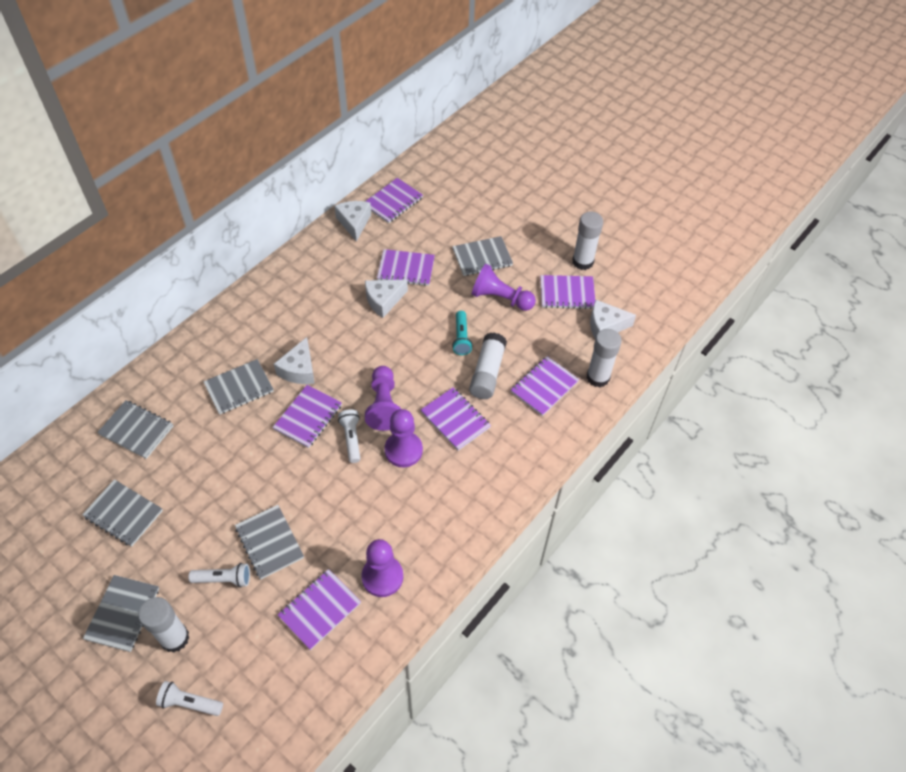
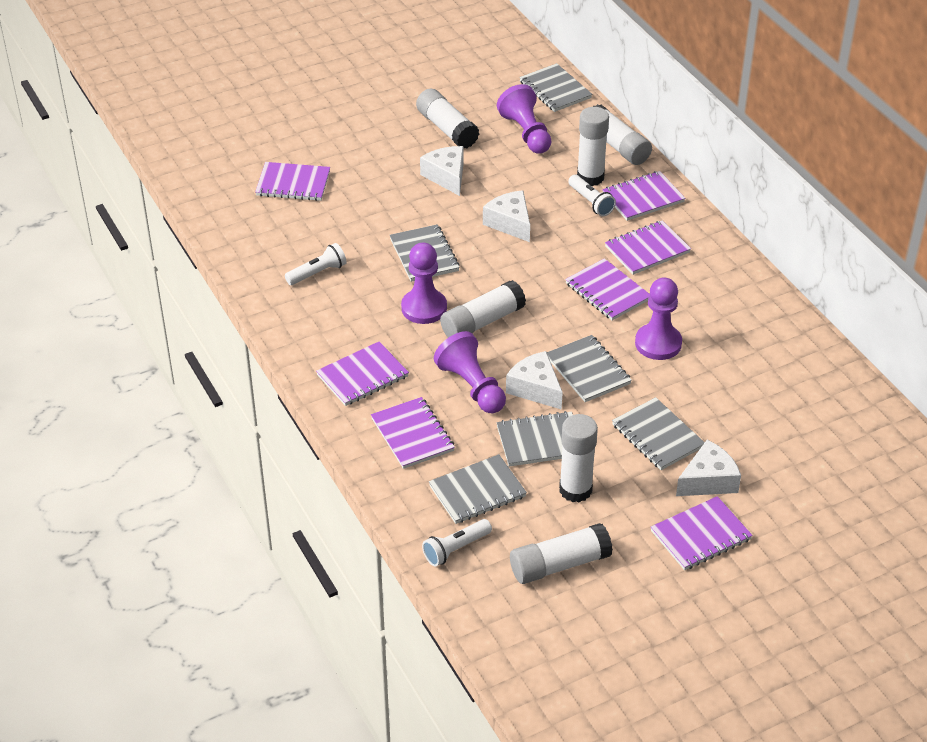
turquoise flashlight: [452,311,473,355] = 1 -> none = 0
white glue stick: [138,597,190,653] [469,333,507,399] [572,211,603,270] [586,329,622,388] = 4 -> [416,89,479,148] [440,280,526,338] [510,523,613,584] [559,414,598,502] [577,107,609,186] [593,104,652,165] = 6

